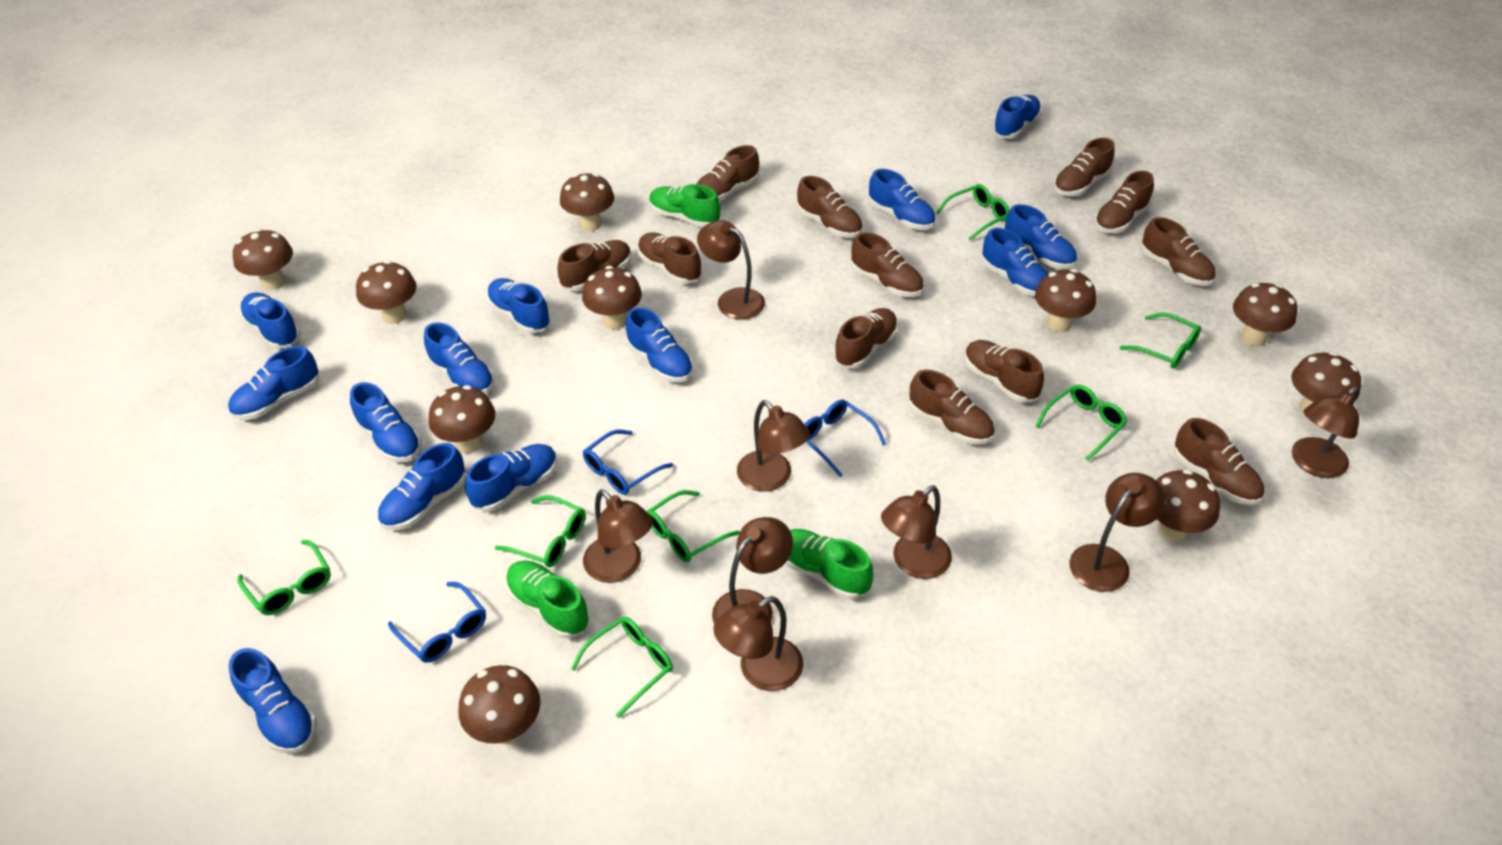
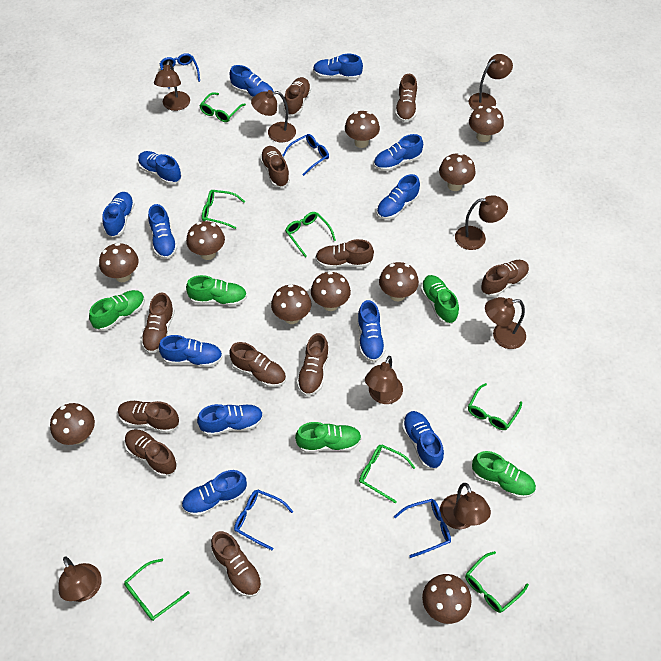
blue glasses: [388,582,486,663] [583,429,673,495] [804,400,886,477] = 3 -> [160,53,200,89] [234,489,293,550] [282,134,329,176] [394,499,451,558] = 4
blue shoe: [228,346,319,420] [229,648,317,753] [239,292,300,349] [350,382,422,462] [377,443,466,530] [424,322,495,394] [465,444,558,512] [487,278,551,333] [626,307,693,382] [868,169,936,230] [981,228,1048,296] [992,95,1042,139] [1005,204,1077,269] = 13 -> [102,192,135,237] [138,151,182,184] [148,204,178,259] [159,335,223,367] [181,470,247,517] [197,404,263,436] [230,65,274,97] [313,54,363,79] [357,300,385,362] [374,134,423,171] [377,174,420,220] [402,411,444,469] = 12
brown shoe: [558,240,631,291] [637,233,702,284] [697,145,759,201] [797,176,862,238] [834,308,898,369] [851,232,924,297] [909,370,995,444] [965,340,1044,403] [1054,138,1114,196] [1094,171,1154,233] [1141,217,1216,286] [1174,418,1264,505] = 12 -> [118,401,179,433] [124,429,177,477] [141,293,175,353] [211,531,262,597] [229,342,286,387] [260,146,290,188] [283,77,311,116] [297,333,329,396] [315,239,374,268] [395,74,417,122] [481,260,529,297] = 11
green shoe: [505,560,590,638] [649,184,720,228] [784,529,874,599] = 3 -> [89,290,145,331] [186,275,247,306] [295,422,362,453] [421,275,459,324] [472,451,536,498] = 5

